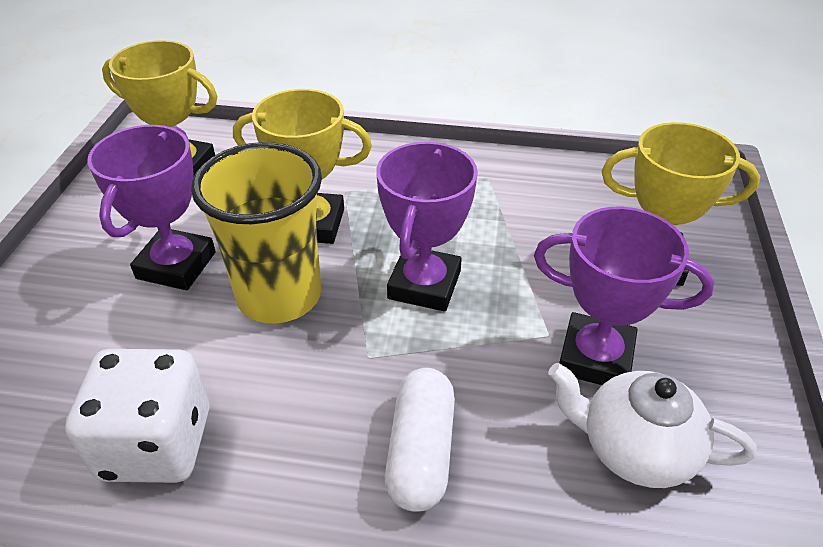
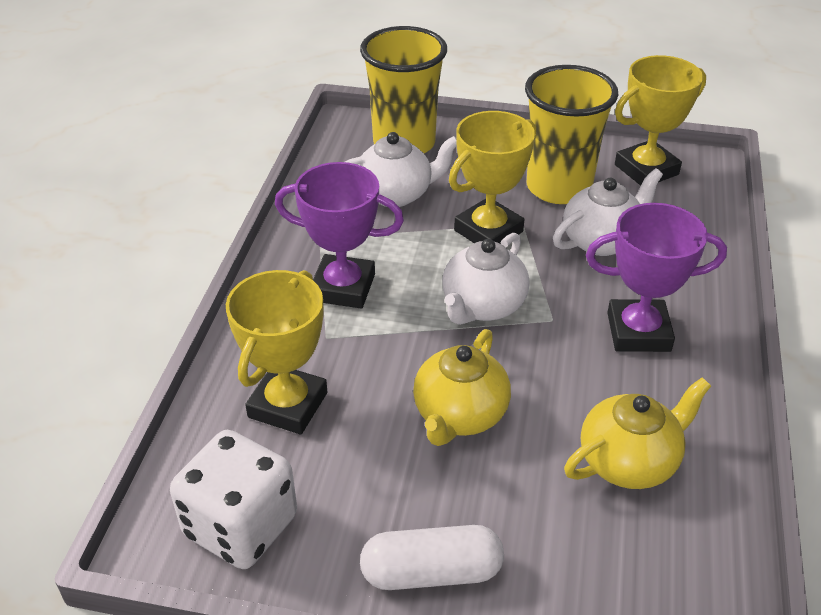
purple trophy: [87,125,216,290] [376,142,478,311] [534,207,714,385] = 3 -> [275,162,404,308] [586,203,727,352] = 2
white teapot: [548,363,757,488] = 1 -> [345,132,457,207] [442,233,530,325] [553,168,663,256] = 3
yellow cup: [191,142,322,324] = 1 -> [360,26,447,153] [525,65,618,204] = 2
yellow teapot: none = 0 -> [413,329,511,446] [564,377,711,489] = 2

